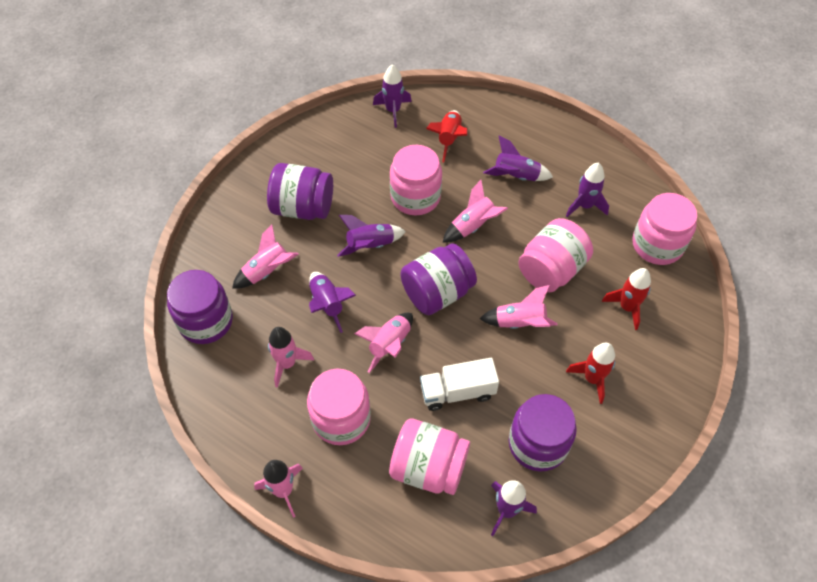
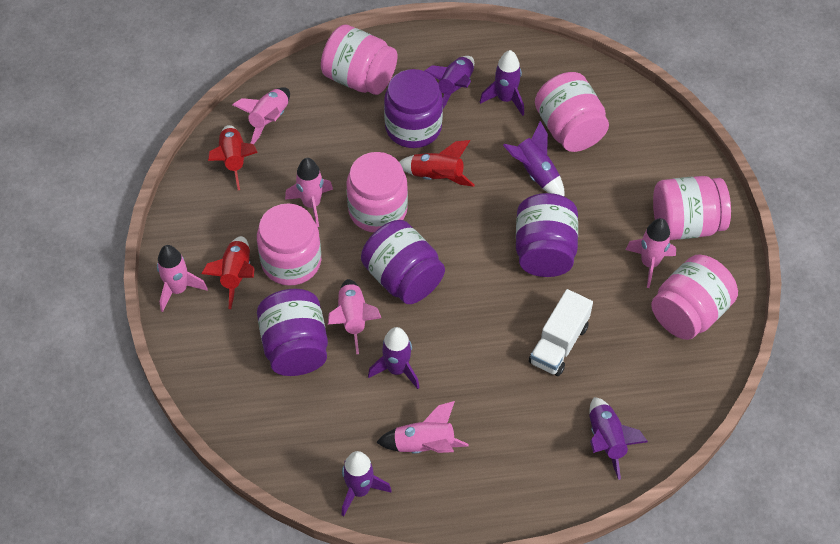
pink jar: [307,369,371,445] [389,418,470,495] [390,145,442,216] [518,218,593,292] [632,193,697,265] = 5 -> [257,203,321,286] [321,25,397,95] [346,152,408,232] [535,72,609,152] [651,254,738,340] [653,176,731,240] = 6

